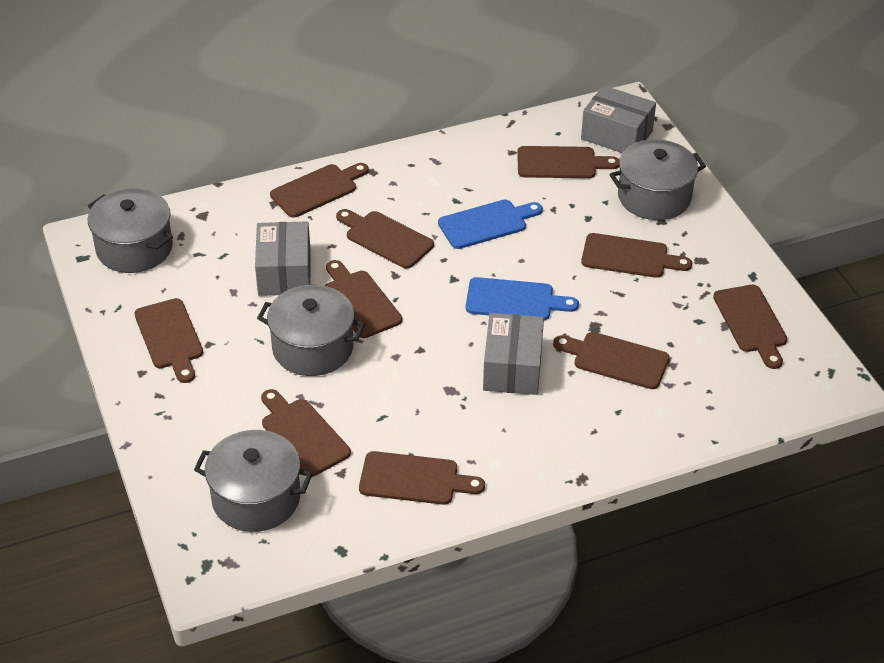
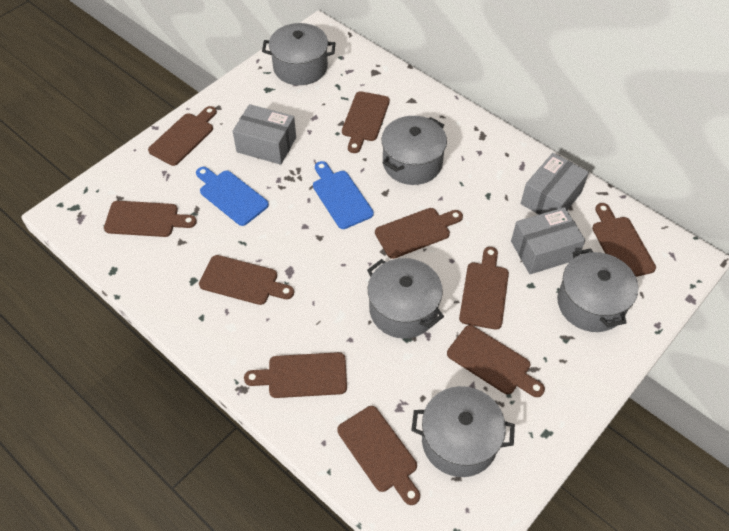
grey pot: [88,189,173,273] [194,430,313,532] [257,285,365,376] [609,139,706,220] = 4 -> [262,23,335,85] [367,258,444,339] [382,116,447,185] [411,386,515,477] [557,248,638,332] = 5

